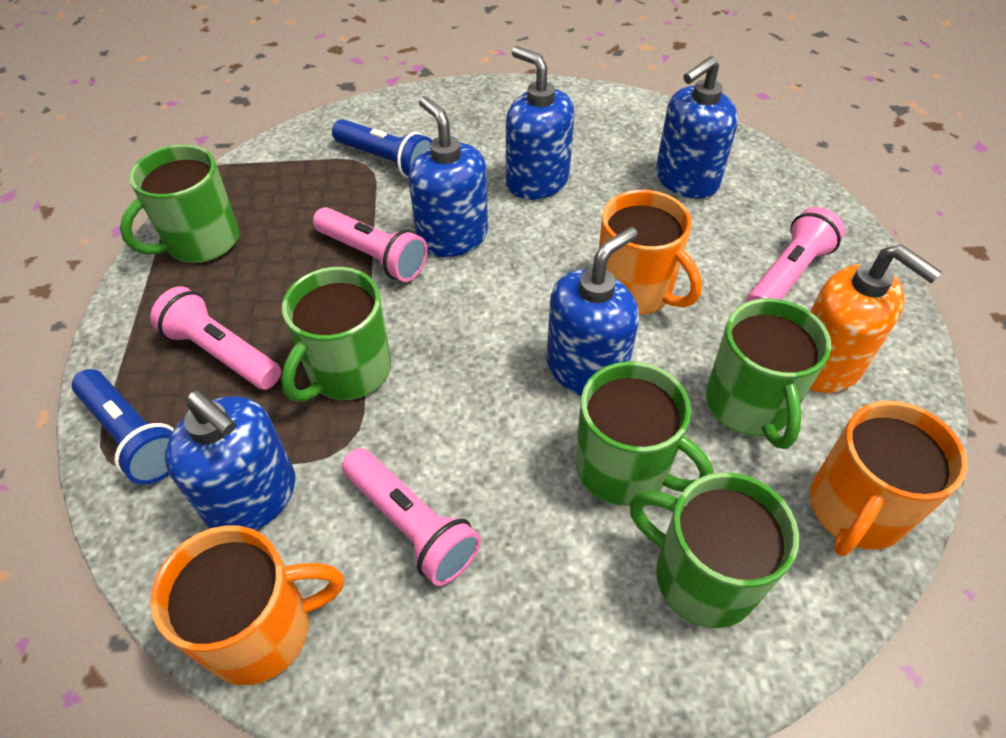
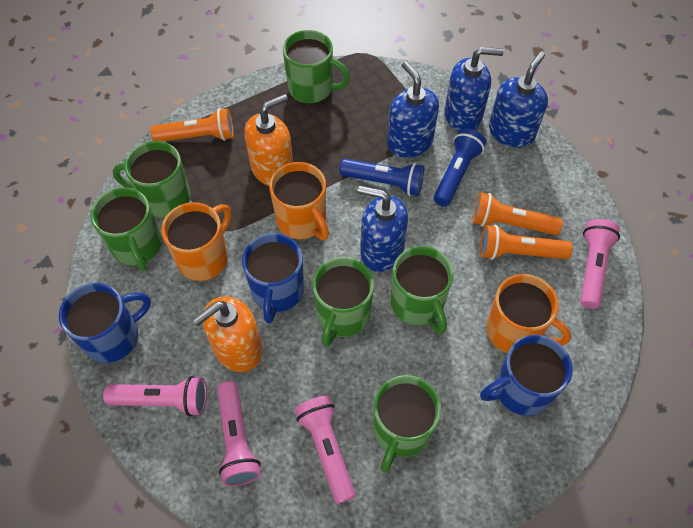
blue mug: none = 0 -> [59,283,151,363] [242,233,304,324] [480,335,573,416] = 3
blue soap dispenser: [165,391,295,531] [408,96,488,257] [506,46,574,200] [546,227,639,396] [656,56,738,199] = 5 -> [358,186,408,272] [387,61,439,158] [444,47,504,132] [489,52,548,148] = 4
green mug: [120,144,239,263] [281,267,391,402] [576,361,714,506] [629,472,799,628] [706,298,831,449] = 5 -> [90,187,162,271] [112,141,191,218] [283,30,350,103] [313,257,374,347] [373,375,441,472] [391,246,454,334] = 6
orange flashlight: none = 0 -> [150,108,234,142] [472,192,563,235] [480,225,573,260] = 3
orange soap dispenser: [810,244,942,393] = 1 -> [192,297,263,372] [244,94,293,186] = 2

